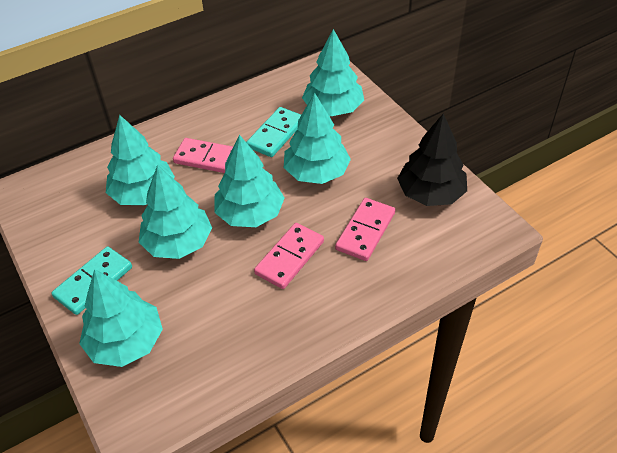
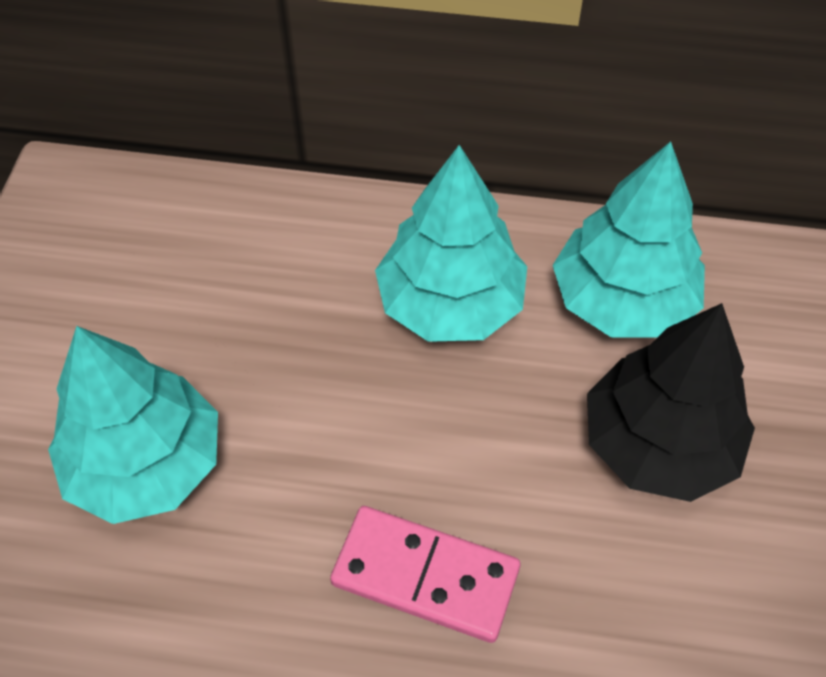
pink domino: [173,138,233,173] [254,223,324,289] [335,198,395,261] = 3 -> [330,506,520,643] = 1
turquoise domino: [52,246,132,315] [246,107,301,157] = 2 -> none = 0
turquoise tree: [79,269,163,367] [106,115,175,205] [139,165,212,259] [214,135,285,227] [284,93,351,184] [302,29,364,116] = 6 -> [48,326,218,524] [375,145,527,342] [553,141,705,338] = 3

